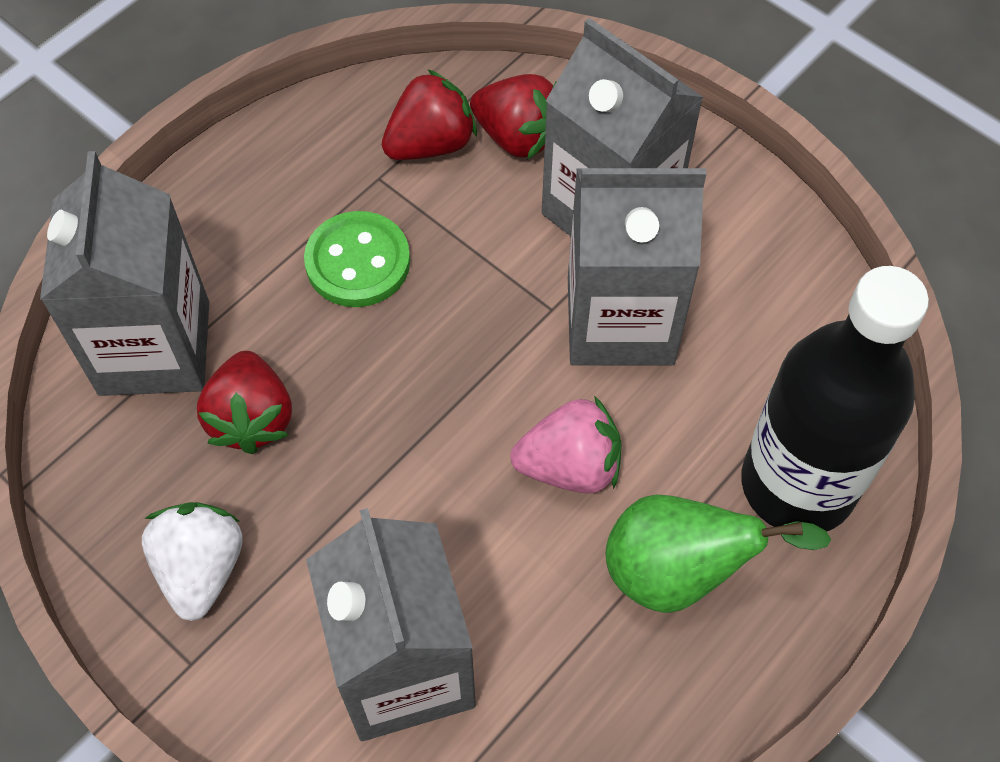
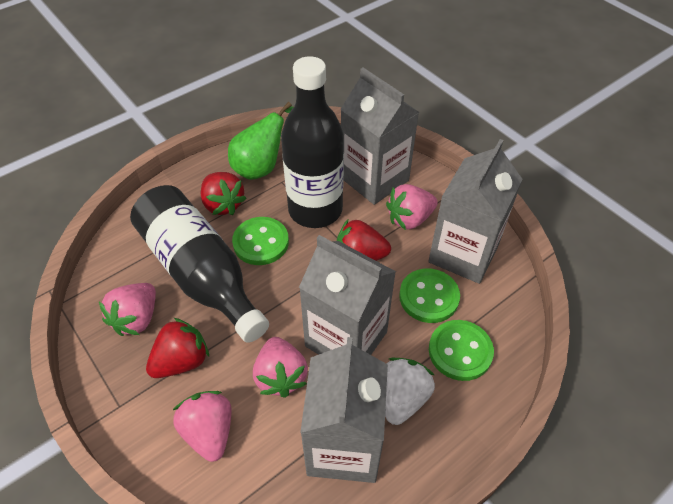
black bottle: [741,266,929,532] = 1 -> [130,185,269,343] [281,56,344,228] = 2
green button: [304,211,410,307] = 1 -> [232,217,289,265] [399,268,460,323] [429,320,494,381] = 3
pink strawberry: [510,396,621,494] = 1 -> [99,283,156,336] [173,391,232,462] [253,337,308,398] [386,184,438,230] = 4

